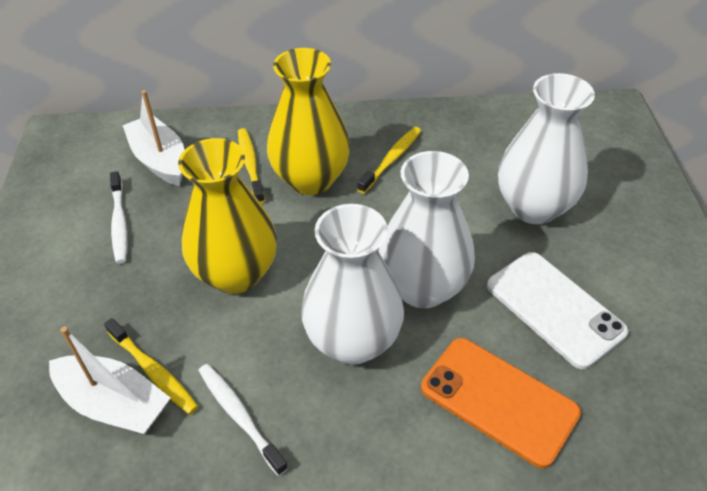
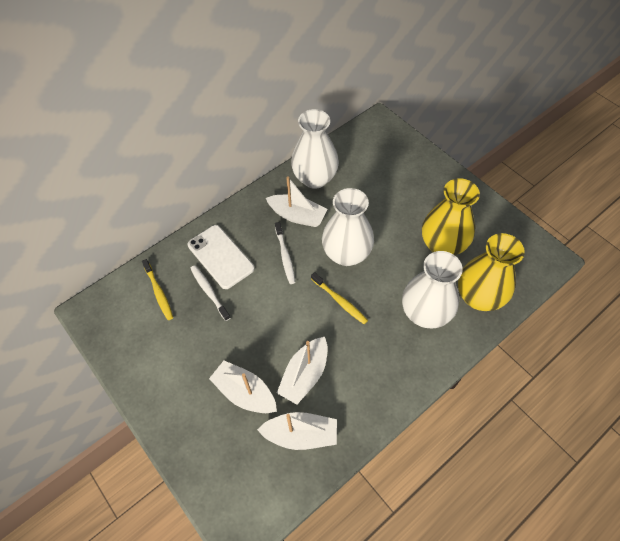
orange phone: [421,338,581,468] = 1 -> none = 0
white boat: [49,327,170,434] [123,90,185,186] = 2 -> [209,361,277,413] [257,412,337,450] [266,176,327,227] [277,337,327,405] = 4
yellow toothbrush: [104,318,198,414] [238,128,265,204] [357,127,421,194] = 3 -> [142,259,173,320] [311,272,368,324] = 2

